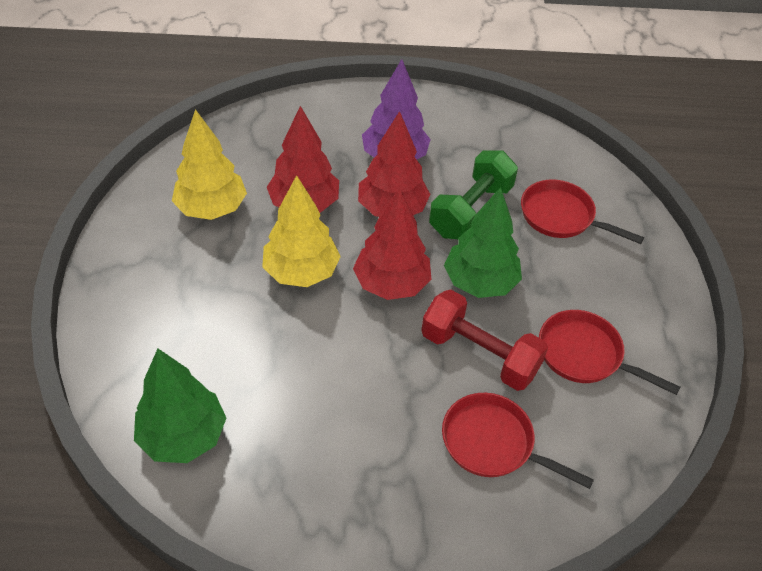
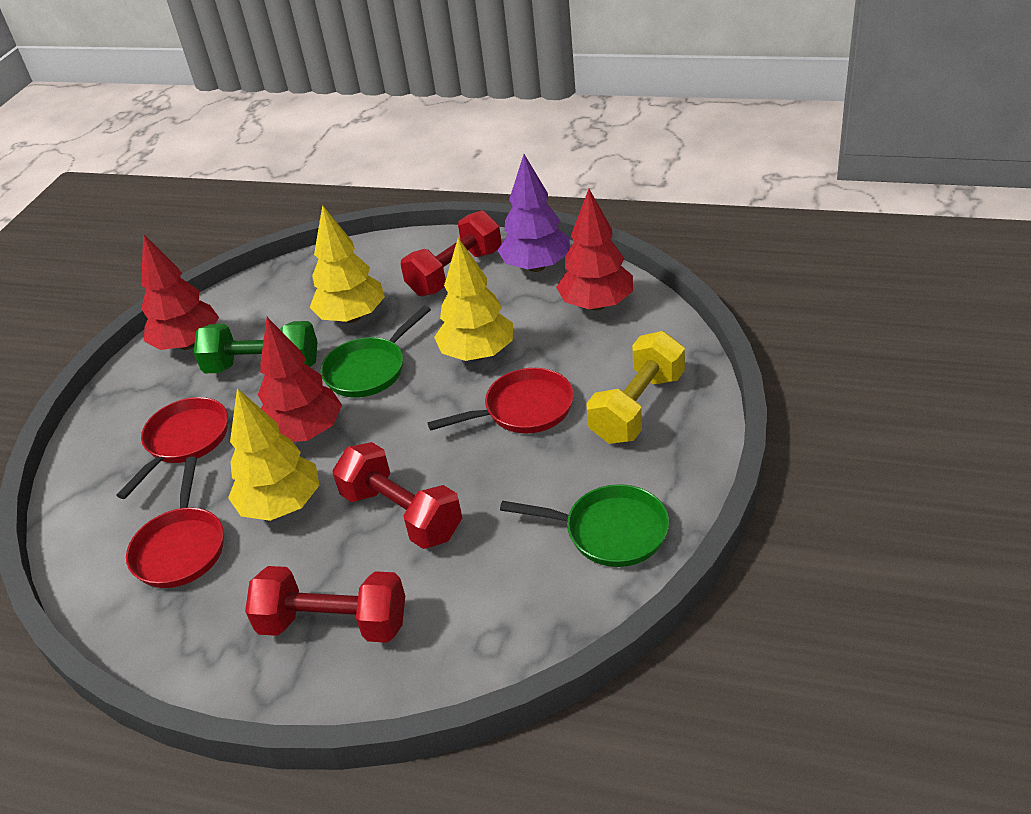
green pan: none = 0 -> [321,305,431,398] [500,484,669,567] = 2
green tree: [134,349,226,463] [444,187,522,298] = 2 -> none = 0
red dumbbell: [421,290,548,391] = 1 -> [245,566,405,643] [333,442,462,549] [401,210,502,296] = 3
yellow dumbbell: none = 0 -> [586,331,685,444] = 1
yellow tree: [172,109,247,220] [262,175,341,287] = 2 -> [228,388,319,521] [310,205,385,323] [434,238,513,361] = 3

